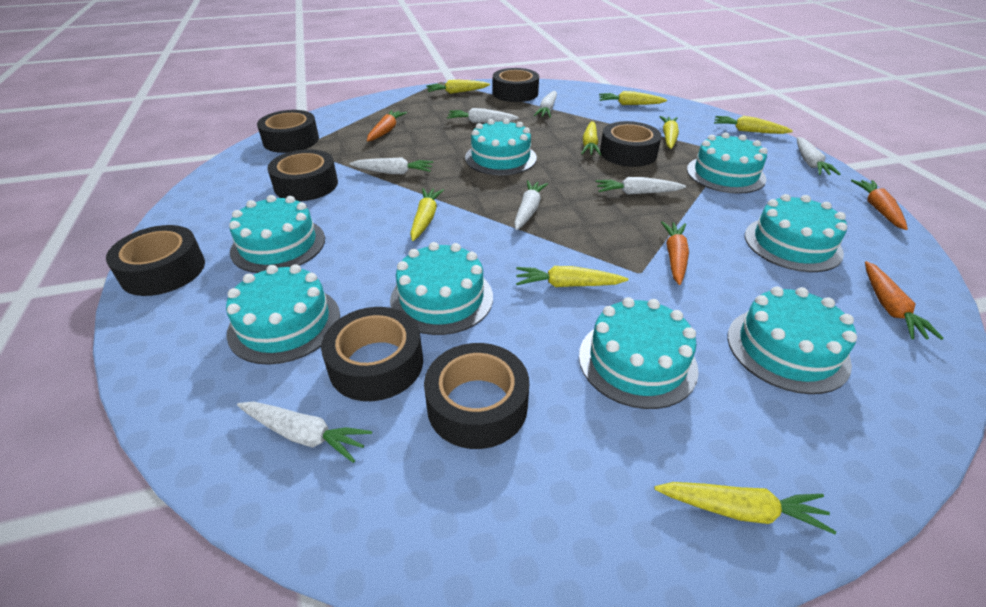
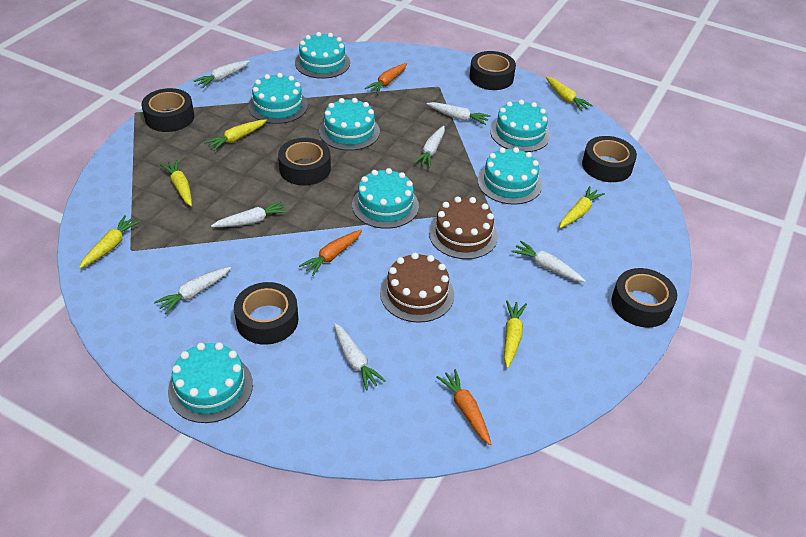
black tape: [106,225,205,296] [257,110,319,153] [268,149,338,201] [321,307,423,401] [424,343,529,449] [493,68,539,102] [600,121,662,167] = 7 -> [142,88,194,132] [234,282,298,345] [278,138,331,185] [470,51,516,90] [582,136,637,182] [611,268,677,328] = 6
brown cake: none = 0 -> [380,253,454,323] [429,196,498,259] = 2
orange carrot: [367,110,407,141] [661,221,689,285] [851,180,908,230] [865,261,944,340] = 4 -> [299,230,362,276] [365,63,407,94] [436,369,491,445] = 3
turquoise cake: [226,264,340,364] [229,195,325,273] [390,242,493,335] [465,118,537,175] [579,297,699,409] [687,132,768,194] [727,287,857,394] [745,194,847,272] = 8 -> [168,342,253,423] [248,73,308,124] [295,32,350,79] [319,98,380,151] [352,168,419,229] [478,147,542,205] [490,100,551,152] = 7
yellow carrot: [410,188,444,241] [426,80,490,94] [516,266,628,287] [581,121,601,155] [599,91,667,105] [654,482,836,534] [660,116,679,149] [714,116,793,134] = 8 -> [79,215,140,269] [160,160,192,206] [204,119,267,151] [504,300,527,368] [546,76,593,111] [559,186,605,228] = 6

